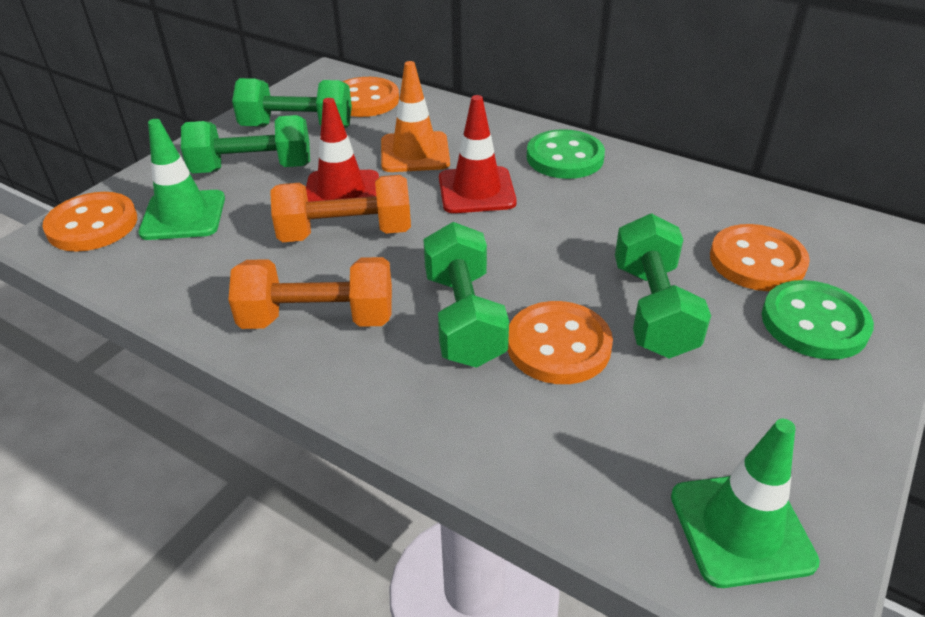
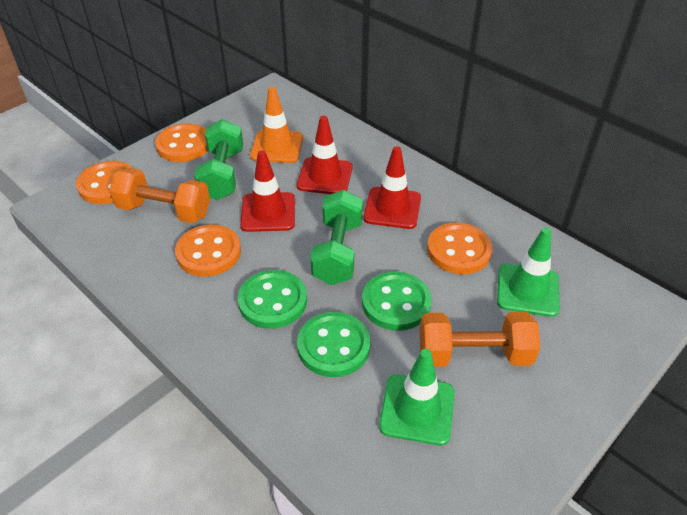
green button: [527,129,605,179] [762,280,874,360] = 2 -> [238,270,307,329] [297,312,370,377] [362,272,431,331] = 3
green dumbbell: [181,115,310,173] [232,78,352,129] [423,222,509,368] [615,213,711,359] = 4 -> [194,119,243,200] [310,190,363,285] = 2
red traffic cone: [306,98,379,202] [439,95,517,213] = 2 -> [240,150,295,232] [297,116,353,194] [363,146,421,229] = 3

